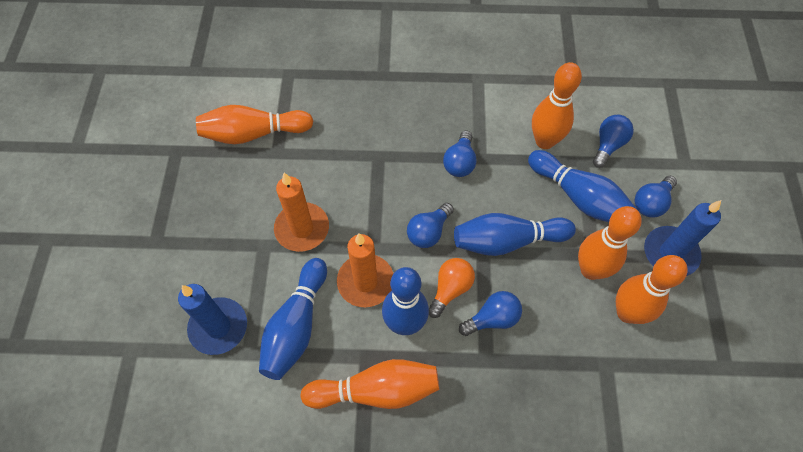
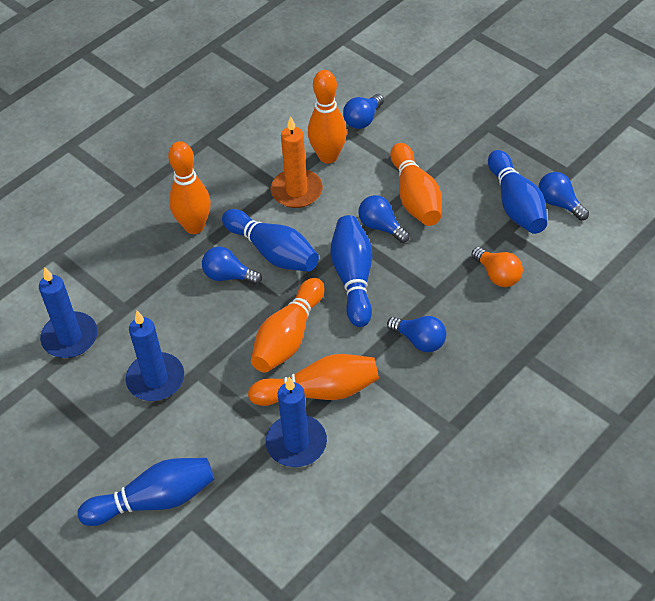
blue candle: [178,284,247,355] [644,200,721,276] = 2 -> [39,267,98,358] [126,311,184,401] [266,377,327,467] = 3
orange candle: [274,173,329,252] [337,233,394,307] = 2 -> [270,116,323,208] = 1

